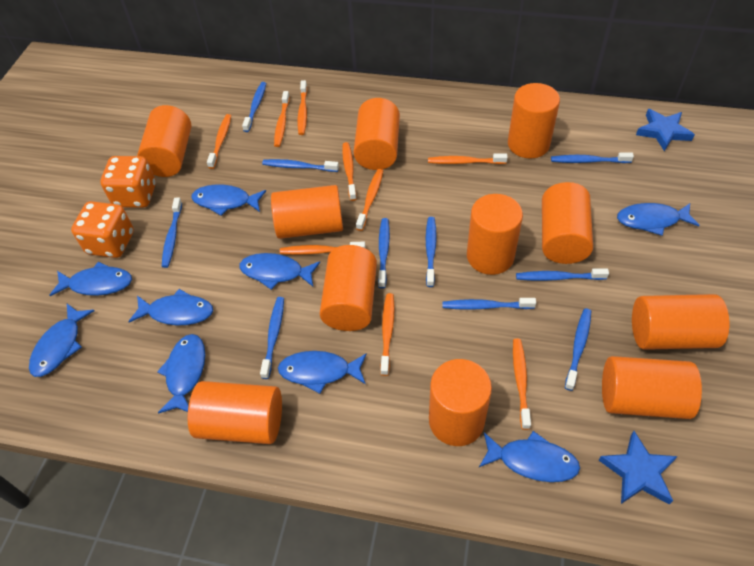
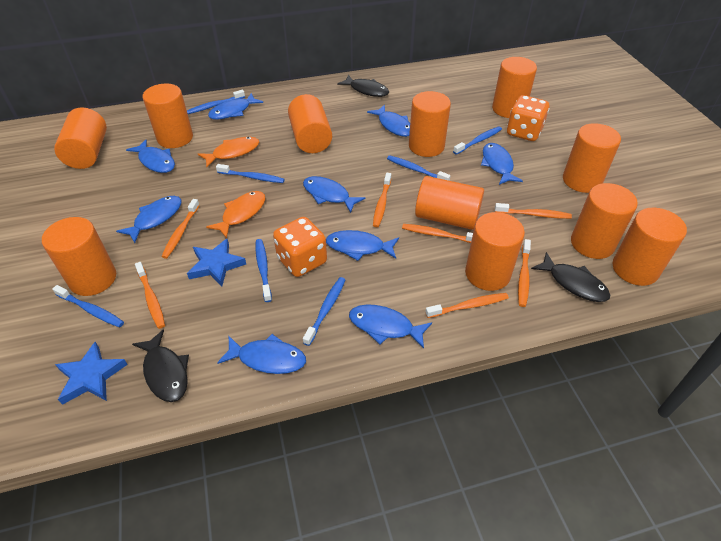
black fish: none = 0 -> [132,329,189,402] [337,75,389,97] [531,252,610,302] = 3
blue toothbrush: [162,198,182,268] [242,82,266,132] [260,297,284,379] [262,159,339,172] [378,218,390,289] [426,217,437,287] [442,298,536,310] [516,269,609,281] [551,152,634,163] [565,308,591,391] = 10 -> [52,285,124,327] [187,90,245,114] [216,164,285,183] [255,239,272,302] [303,277,346,346] [387,155,450,181] [453,126,502,155] = 7
orange fish: none = 0 -> [198,137,259,167] [206,191,265,238] = 2
orange toothbrush: [207,114,231,169] [274,91,290,147] [280,242,365,255] [298,80,307,135] [342,142,357,201] [356,169,383,231] [380,293,394,376] [428,154,508,164] [513,339,531,430] = 9 -> [135,262,165,329] [161,199,199,259] [373,173,391,227] [402,224,473,243] [425,293,509,318] [495,203,572,219] [518,239,531,307] = 7

